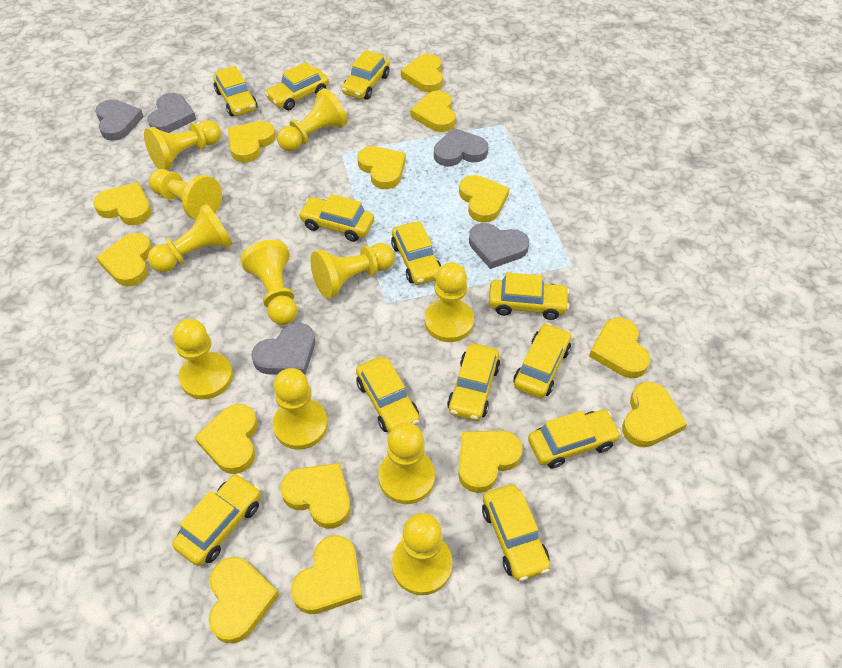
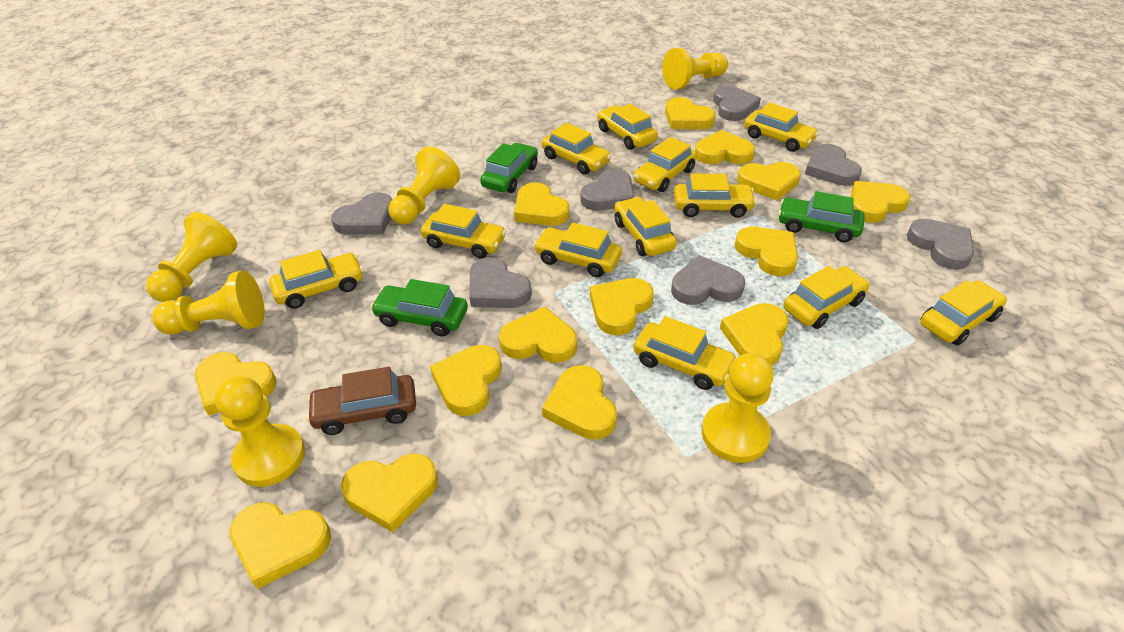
brown car: none = 0 -> [306,367,416,435] = 1
green car: none = 0 -> [370,279,468,336] [480,143,538,193] [778,191,865,242] = 3
grey heart: [95,99,144,141] [147,93,196,133] [252,323,315,375] [434,128,488,166] [469,223,529,269] = 5 -> [331,192,392,235] [470,257,532,308] [581,169,635,211] [671,255,745,305] [714,86,761,121] [805,144,862,186] [907,219,974,270] = 7
yellow pawn: [144,120,221,170] [148,204,233,272] [149,169,222,220] [173,319,233,400] [240,240,297,325] [273,368,328,450] [277,88,348,151] [310,243,395,299] [378,422,435,504] [392,513,453,595] [425,262,474,342] = 11 -> [146,212,237,302] [152,270,265,335] [215,376,305,487] [388,147,460,225] [662,48,728,90] [702,353,774,463] = 6

